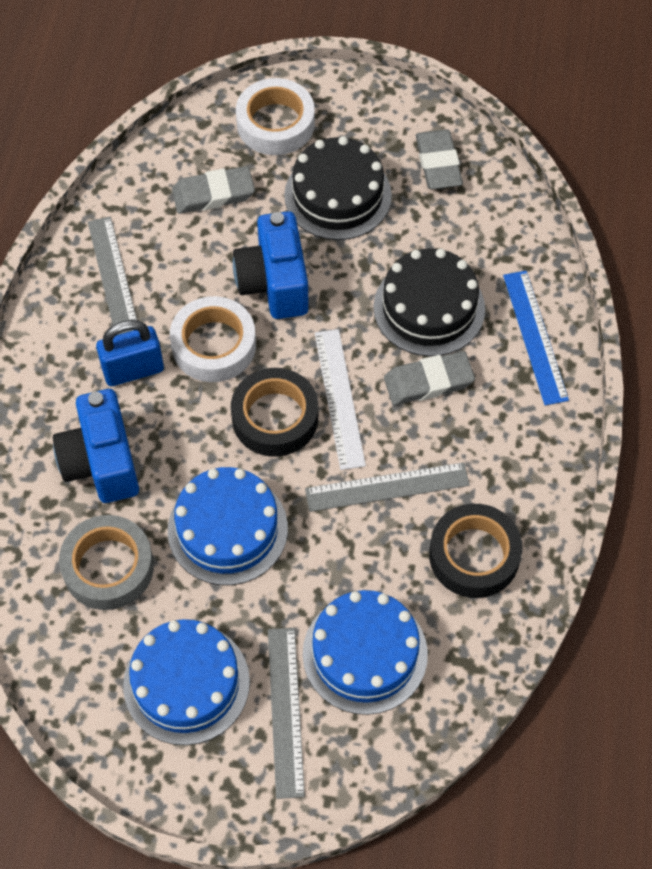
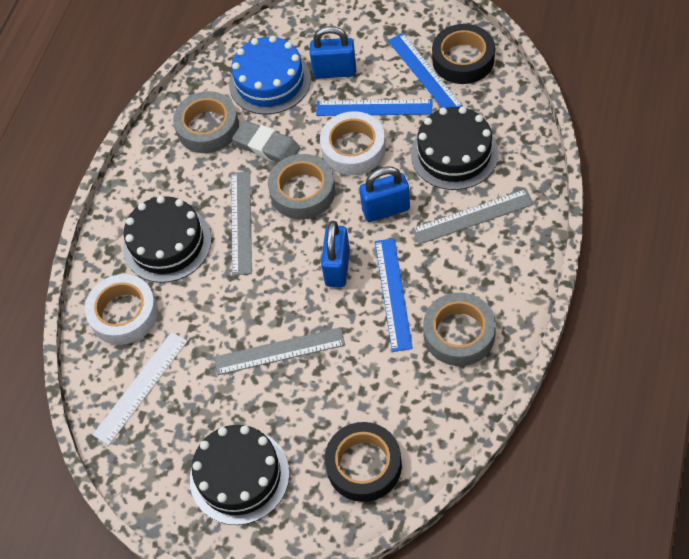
black cake: [284,136,392,240] [373,248,485,356] = 2 -> [123,196,212,283] [190,425,290,525] [411,106,499,190] = 3
blue cake: [123,619,250,745] [168,467,288,585] [303,590,428,715] = 3 -> [229,36,311,115] = 1
blue camera: [53,389,139,503] [233,211,309,319] = 2 -> none = 0
blue padlock: [96,320,164,386] = 1 -> [310,26,356,79] [321,221,350,287] [359,166,410,222] = 3
blue ruler: [503,271,569,405] = 1 -> [316,99,432,116] [375,238,413,352] [388,33,463,108] = 3
grey eraser: [172,166,255,214] [384,351,475,405] [416,129,463,189] = 3 -> [232,120,300,163] = 1
grey tape: [59,515,154,610] = 1 -> [173,91,239,153] [268,154,335,220] [423,293,496,366] = 3

